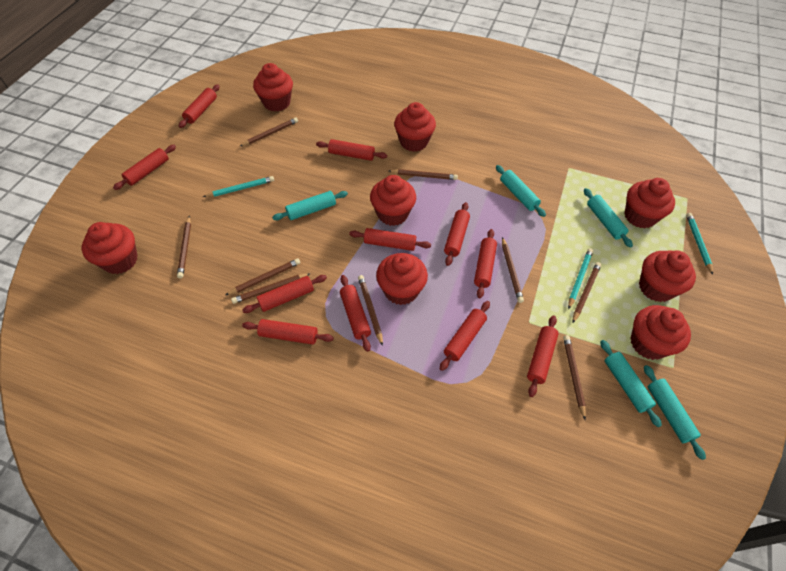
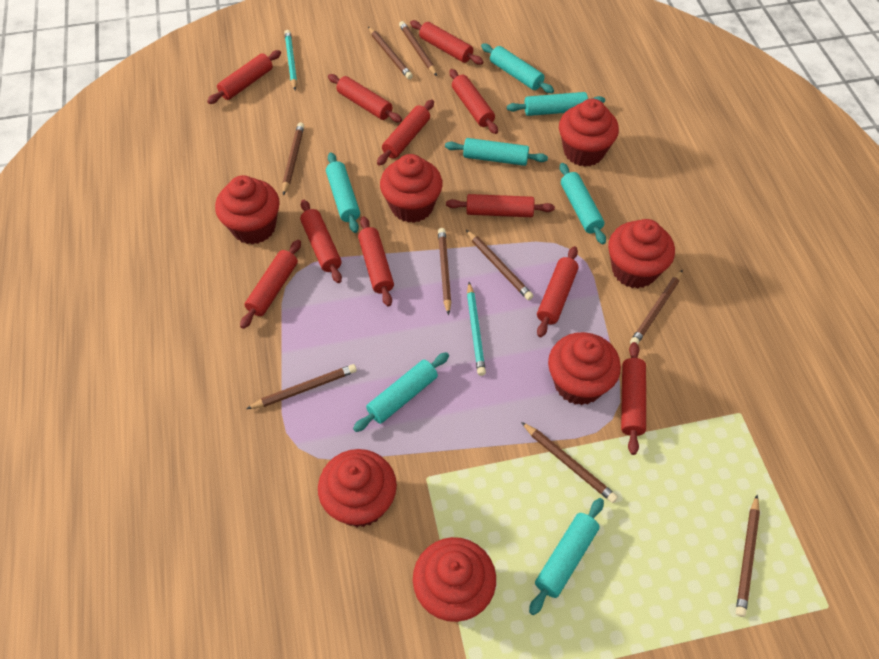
red cupcake: [82,222,138,274] [253,63,293,112] [370,175,416,226] [376,253,428,305] [394,102,436,152] [624,178,675,228] [630,305,691,360] [639,250,696,302] = 8 -> [215,175,280,245] [318,449,397,527] [380,154,443,223] [413,537,496,622] [548,332,621,405] [559,99,619,167] [608,219,675,288] = 7
turquoise pencil: [203,176,274,197] [568,248,593,309] [686,213,713,275] = 3 -> [284,30,297,90] [467,282,486,376] = 2
turquoise rolling pin: [272,191,348,220] [496,165,546,217] [584,188,633,248] [600,340,662,427] [644,365,706,460] = 5 -> [326,152,360,233] [353,352,449,432] [445,138,548,166] [481,43,554,93] [507,92,605,116] [529,498,604,615] [560,163,606,244] = 7

